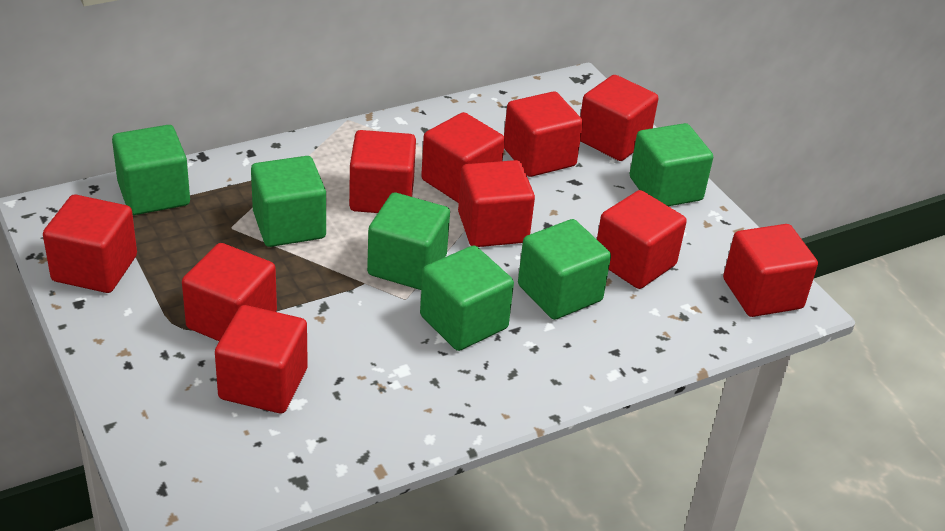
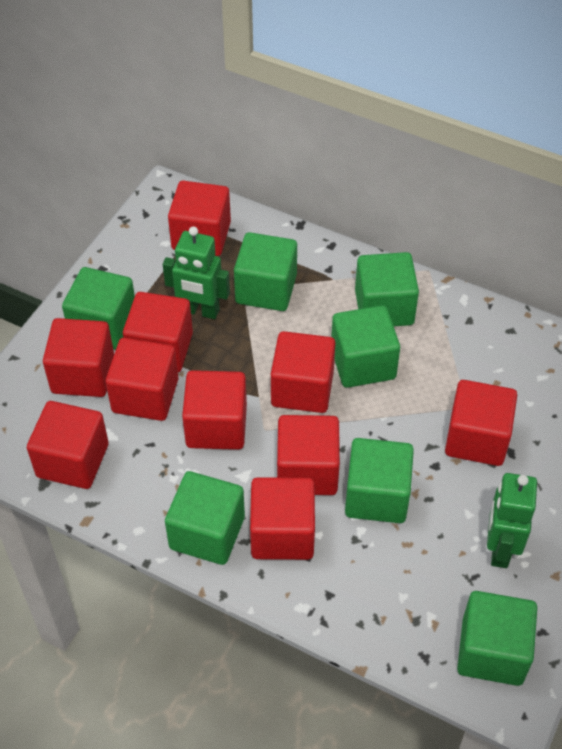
green cube: [112,125,190,215] [251,156,326,247] [367,193,450,290] [420,245,514,351] [518,219,611,320] [630,123,713,206] = 6 -> [62,267,135,349] [165,471,245,565] [234,232,297,311] [331,305,400,388] [345,438,414,523] [355,252,419,326] [457,591,537,686] = 7
green robot: none = 0 -> [163,226,230,319] [487,473,537,568] = 2

